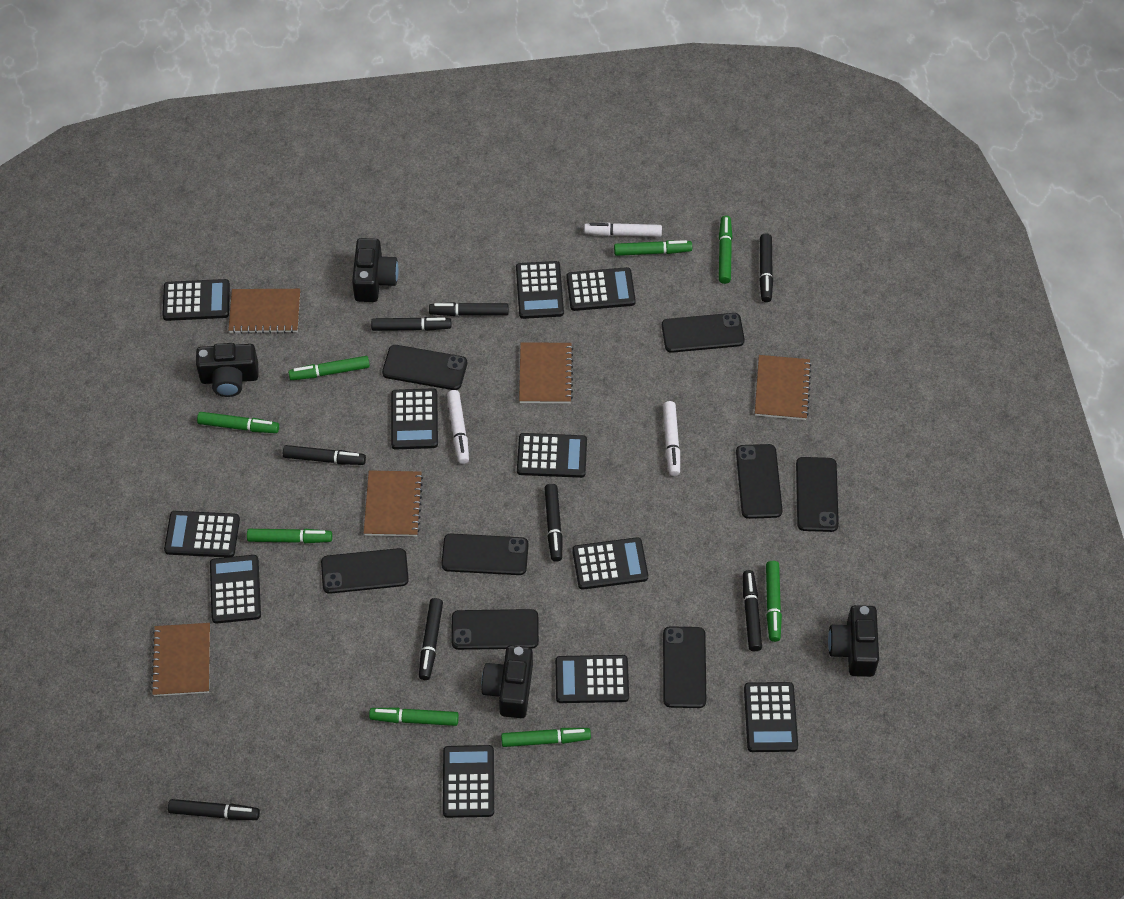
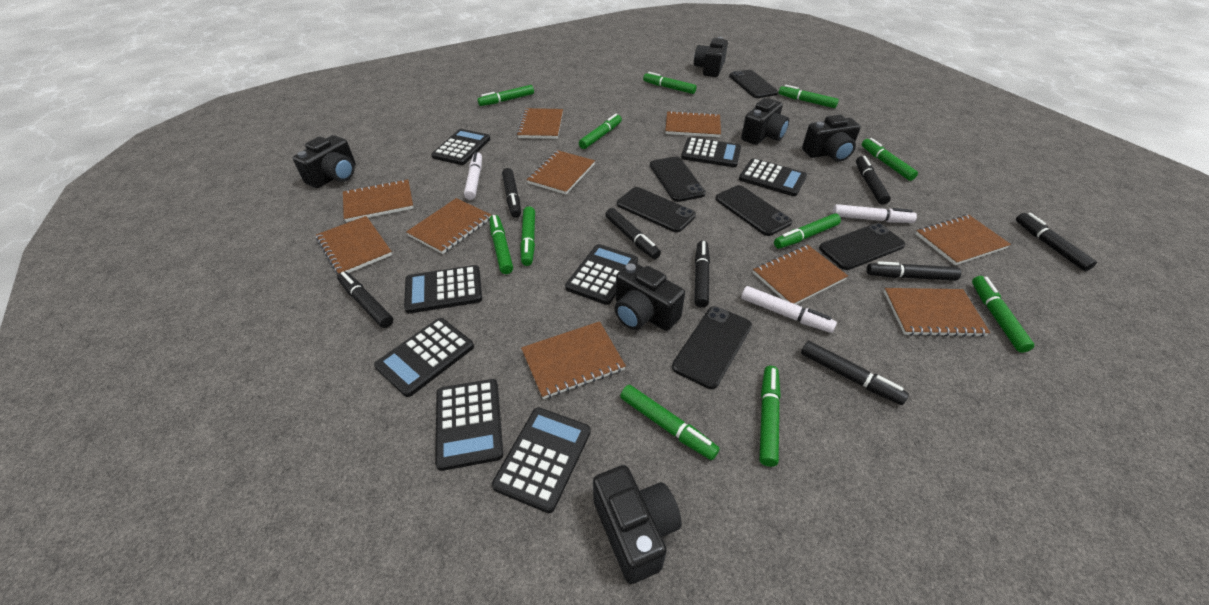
black calculator: [162,279,230,321] [164,511,240,557] [210,555,261,624] [391,388,438,449] [443,745,494,818] [516,261,564,319] [517,433,587,478] [555,655,629,703] [567,267,636,311] [572,537,648,590] [744,682,798,752] = 11 -> [374,318,474,397] [404,265,482,314] [431,129,491,165] [435,379,503,471] [492,407,591,513] [565,244,638,305] [681,137,741,167] [739,158,807,196] = 8
black camera: [196,343,258,397] [352,238,399,302] [481,645,533,718] [828,605,879,677] = 4 -> [293,135,356,188] [593,465,682,584] [615,262,685,331] [694,37,728,77] [741,98,789,145] [802,115,861,162] = 6
black phone: [321,548,409,594] [382,345,467,390] [441,534,529,575] [451,609,539,650] [661,313,745,353] [663,626,706,708] [736,444,783,519] [796,457,839,532] = 8 -> [617,187,696,233] [650,157,706,202] [672,306,752,389] [715,185,792,236] [729,70,778,98] [819,223,905,270] = 6
brown notebook: [151,623,210,696] [228,289,300,334] [364,470,423,536] [519,342,573,403] [755,355,812,420] = 5 -> [316,216,392,274] [343,179,414,222] [406,198,491,254] [516,108,563,139] [521,321,626,399] [527,150,595,194] [665,111,721,137] [753,245,848,304] [884,288,990,337] [916,215,1011,265] = 10
green marker: [197,412,279,433] [247,529,332,543] [288,356,370,380] [369,707,459,726] [501,728,591,747] [614,240,692,256] [719,216,732,284] [766,561,782,642] = 8 -> [478,85,534,106] [489,215,513,274] [520,206,535,266] [579,114,622,149] [620,385,720,460] [643,72,696,94] [759,366,781,467] [774,214,841,249] [779,85,839,108] [862,138,918,181] [972,276,1034,353] = 11

